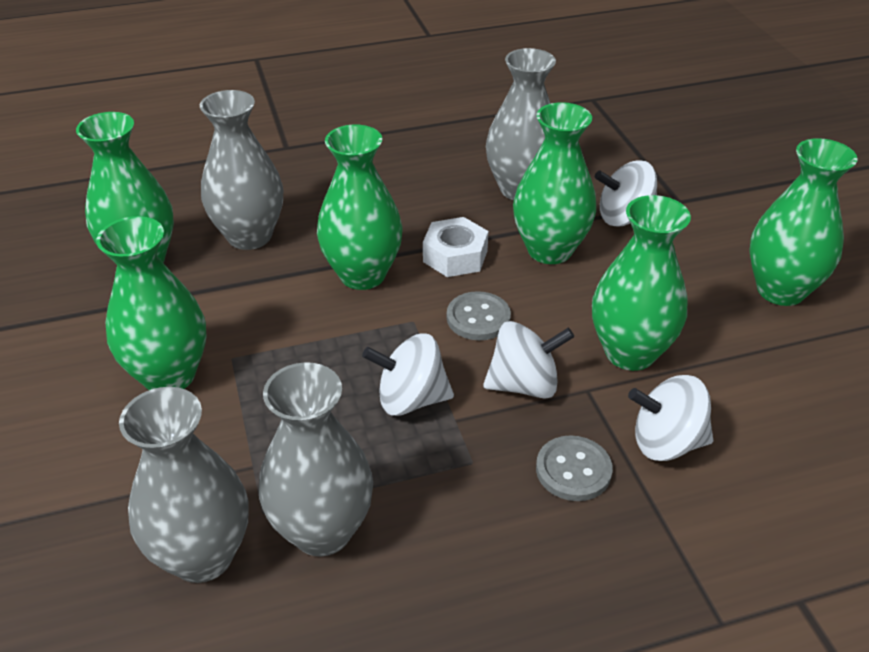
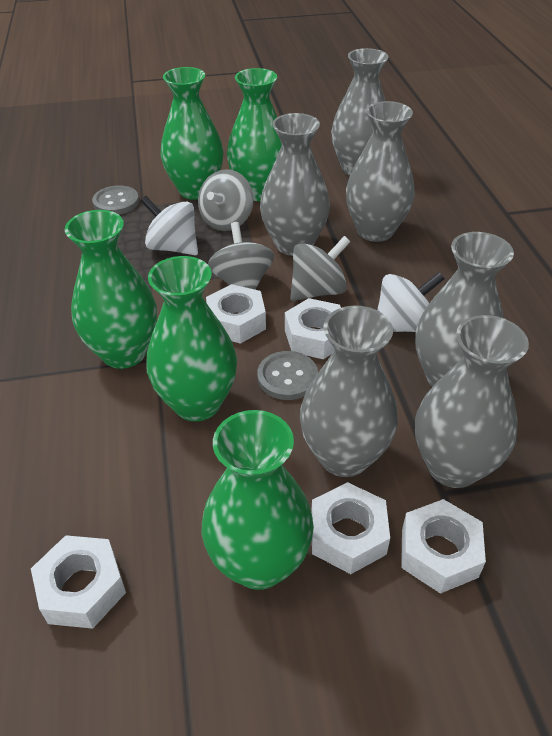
green vase: [76,112,174,265] [96,216,206,390] [317,125,403,290] [513,102,596,264] [592,195,691,371] [749,138,858,306] = 6 -> [65,210,157,369] [146,256,237,421] [161,67,223,200] [202,410,314,590] [227,68,282,201] = 5
grey spinning top: none = 0 -> [198,169,254,231] [208,222,274,290] [290,236,350,301] = 3
grey vase: [119,387,248,583] [200,90,283,250] [259,362,373,557] [486,48,556,200] = 4 -> [260,113,330,256] [300,305,398,477] [331,48,389,176] [346,101,415,242] [415,232,514,387] [415,315,529,488] = 6
white nut: [423,217,488,277] = 1 -> [31,535,126,629] [206,284,266,344] [285,298,341,359] [311,482,390,574] [401,499,486,594] = 5
white spinning top: [362,333,454,416] [483,321,574,398] [595,160,657,227] [628,375,713,461] = 4 -> [140,196,198,255] [377,272,445,332] = 2

